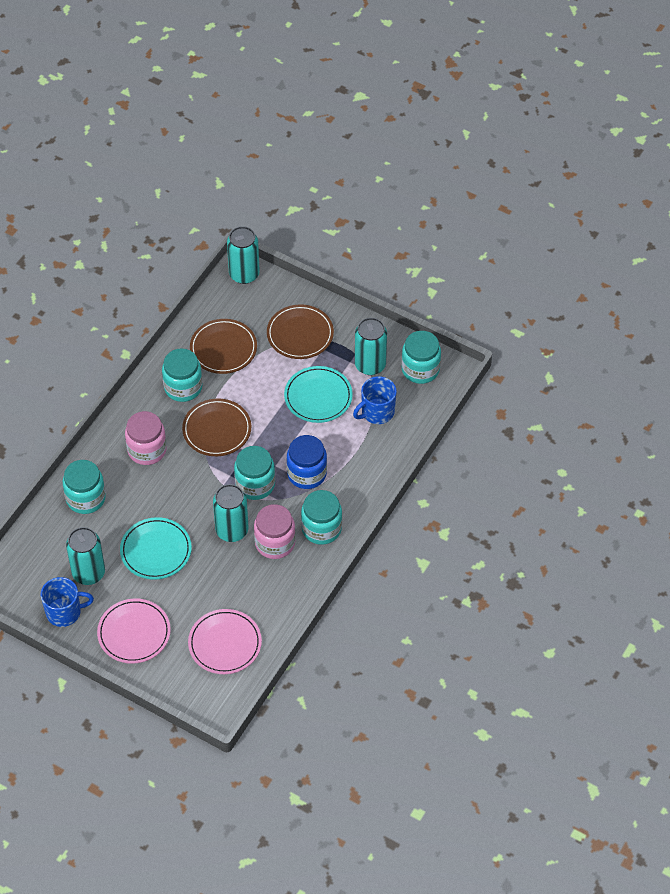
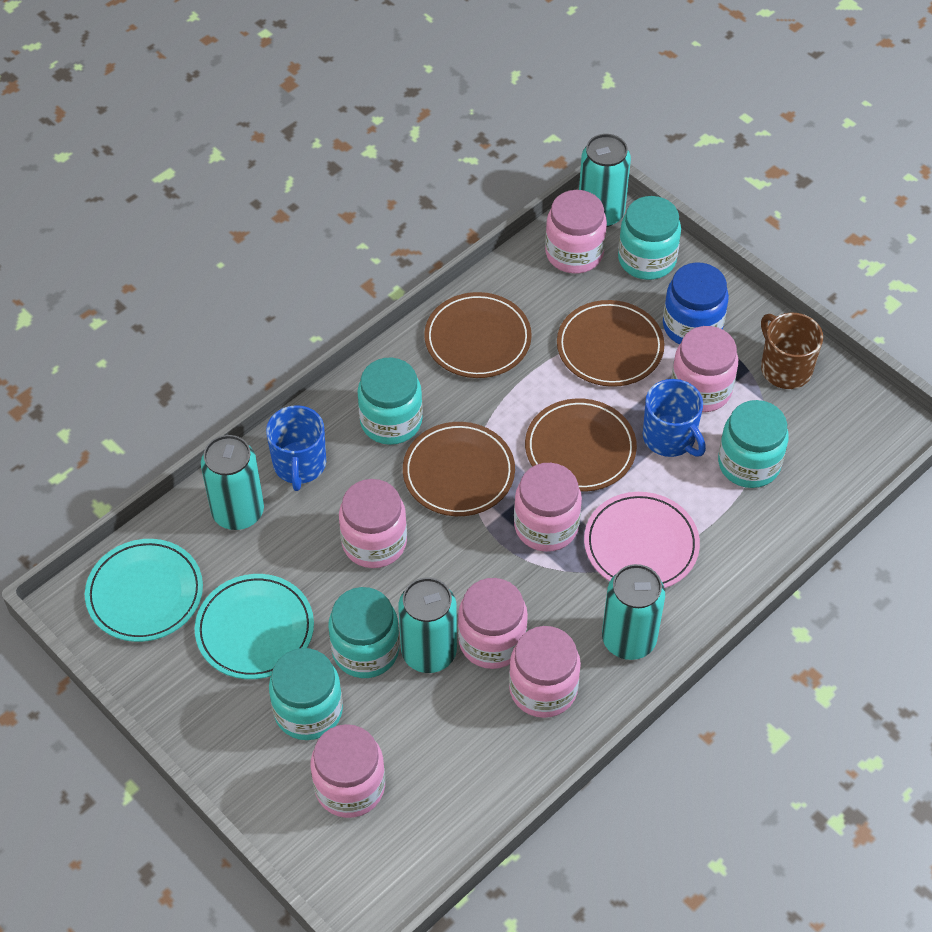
brown mug: none = 0 -> [761,313,823,389] = 1
brown plate: [182,399,251,456] [190,319,257,374] [267,305,334,359] = 3 -> [403,422,515,516] [424,292,532,378] [525,398,637,492] [557,300,664,387] = 4
pink jar: [125,411,167,465] [254,504,296,559] = 2 -> [311,724,385,818] [339,479,407,568] [458,578,528,669] [509,626,581,718] [514,463,582,552] [545,190,607,273] [671,326,738,412] = 7
pink plate: [97,598,171,664] [188,609,262,674] = 2 -> [584,492,700,588] = 1

